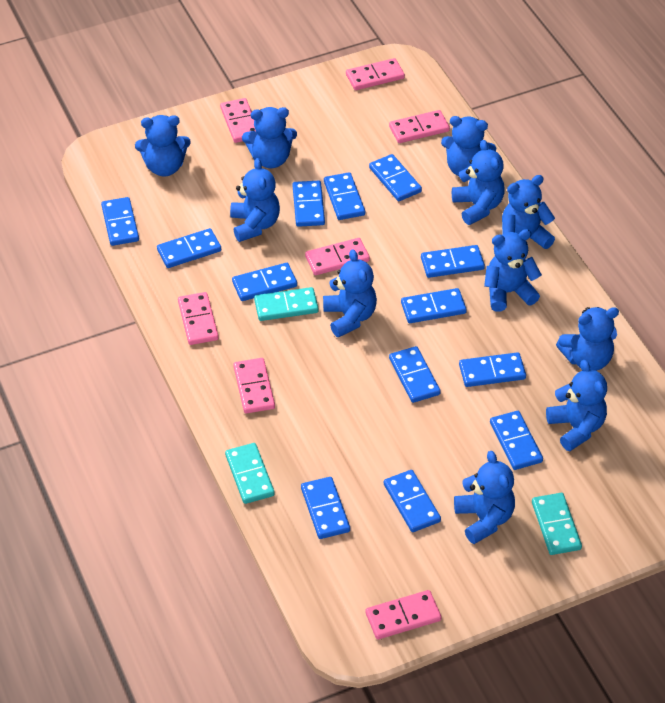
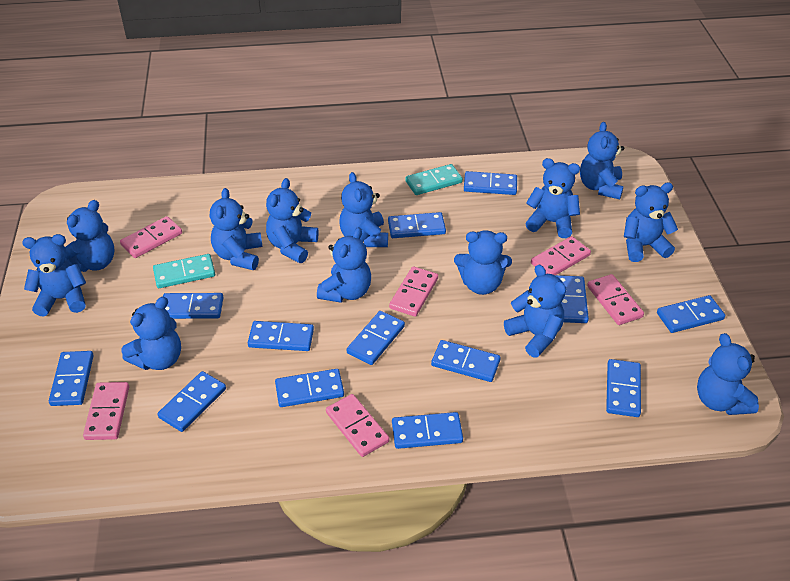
blue teddy bear: [135,115,191,176] [230,158,280,242] [242,107,297,168] [323,250,377,337] [441,116,496,176] [452,140,505,225] [454,451,515,544] [484,229,542,312] [502,175,555,249] [546,360,607,451] [556,307,619,371] = 11 -> [22,234,86,317] [65,200,114,272] [121,297,181,370] [210,188,263,270] [266,178,319,263] [317,227,371,303] [339,172,388,247] [454,230,512,295] [504,265,566,357] [525,158,580,238] [580,122,624,199] [624,182,678,262] [697,333,759,415] = 13
pink domino: [178,292,219,345] [220,98,256,143] [233,358,275,414] [305,238,370,275] [346,58,405,90] [365,590,441,640] [389,110,450,143] = 7 -> [83,382,129,440] [120,216,182,258] [326,394,389,457] [389,266,438,317] [531,236,591,275] [587,274,644,325] = 6
turquoise domino: [225,443,275,504] [254,287,319,321] [532,493,582,555] = 3 -> [153,254,215,288] [405,164,463,195] = 2

